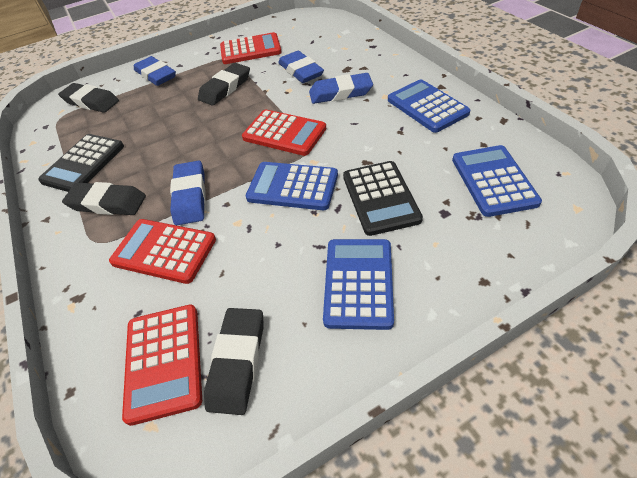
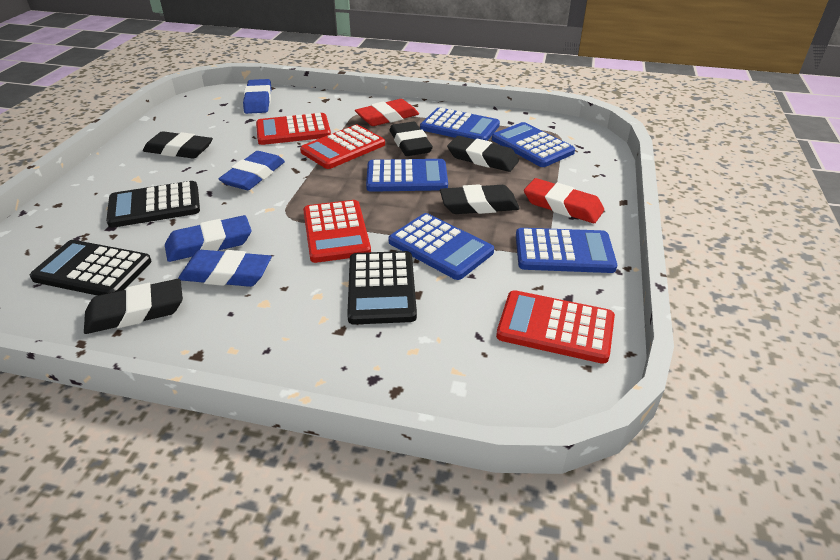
black calculator: [38,134,124,192] [343,161,423,236] = 2 -> [29,240,151,296] [106,181,200,228] [347,251,417,325] = 3
black eraser: [58,83,119,113] [62,182,146,215] [198,63,250,106] [204,308,264,415] = 4 -> [84,279,183,334] [143,131,213,159] [390,122,433,156] [440,184,520,214] [447,136,519,172] = 5
blue calculator: [246,162,338,210] [323,239,394,330] [388,79,470,133] [452,145,542,217] = 4 -> [366,159,448,192] [388,213,494,280] [420,107,500,141] [492,122,575,167] [516,228,617,273] = 5
red eraser: none = 0 -> [355,99,419,126] [524,178,604,223] = 2

